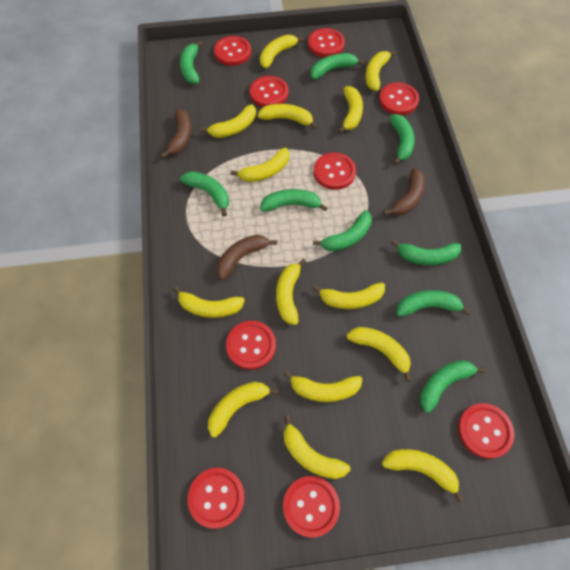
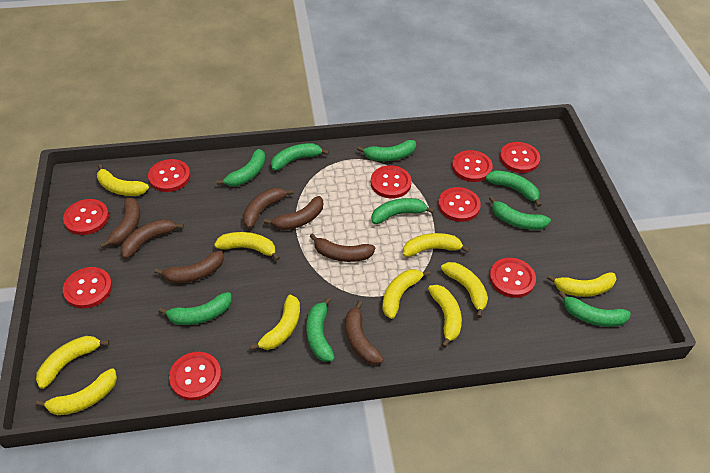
brown banana: [160,109,192,158] [217,235,277,280] [383,168,425,216] = 3 -> [100,198,140,248] [121,219,184,259] [154,251,224,283] [243,188,294,229] [264,196,323,230] [310,233,375,262] [345,301,384,365] = 7
yellow banana: [173,286,245,318] [200,104,256,138] [208,382,278,438] [231,148,289,182] [258,104,317,130] [260,35,304,69] [276,259,306,325] [284,370,362,402] [284,415,351,479] [313,282,385,309] [338,86,363,133] [346,327,411,382] [365,50,396,91] [382,449,464,503] = 14 -> [36,336,110,389] [36,368,117,415] [97,164,149,196] [214,232,280,261] [250,295,300,350] [382,269,431,319] [403,233,470,257] [428,285,462,348] [441,262,488,318] [547,273,617,297] = 10

